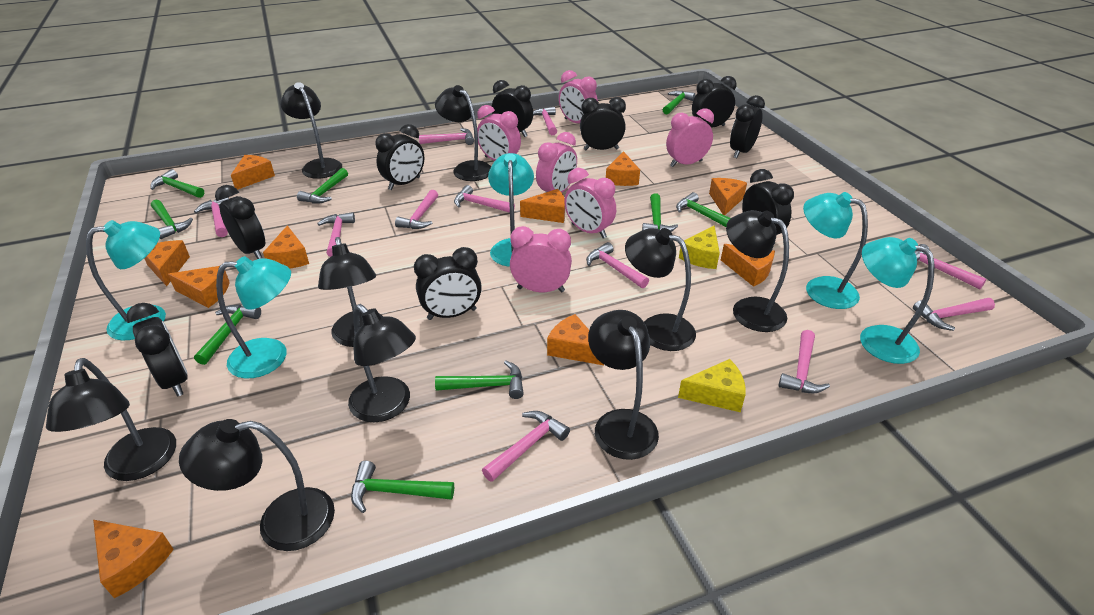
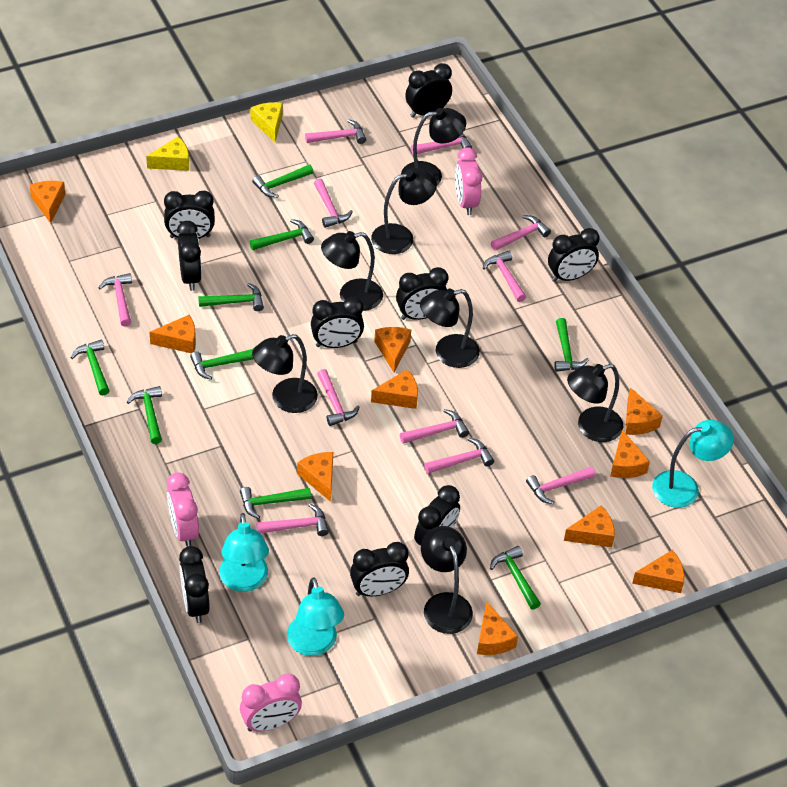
black lamp: [46,358,176,481] [179,419,335,551] [280,82,342,179] [318,237,383,347] [348,304,416,422] [435,85,491,181] [588,310,659,460] [625,228,696,351] [726,210,789,332] = 9 -> [252,334,318,413] [321,231,383,311] [371,168,437,254] [401,108,466,185] [420,289,480,368] [421,526,473,634] [567,364,623,442] = 7
pink clock: [477,105,521,161] [510,226,572,292] [536,132,577,193] [559,70,598,123] [564,168,616,238] [666,108,714,167] = 6 -> [167,472,199,547] [240,674,302,732] [455,147,482,215] = 3
turquoise lamp: [86,220,166,340] [216,256,291,378] [488,153,534,267] [803,192,868,309] [860,237,934,364] = 5 -> [219,513,269,592] [287,577,344,656] [652,420,734,508] = 3

